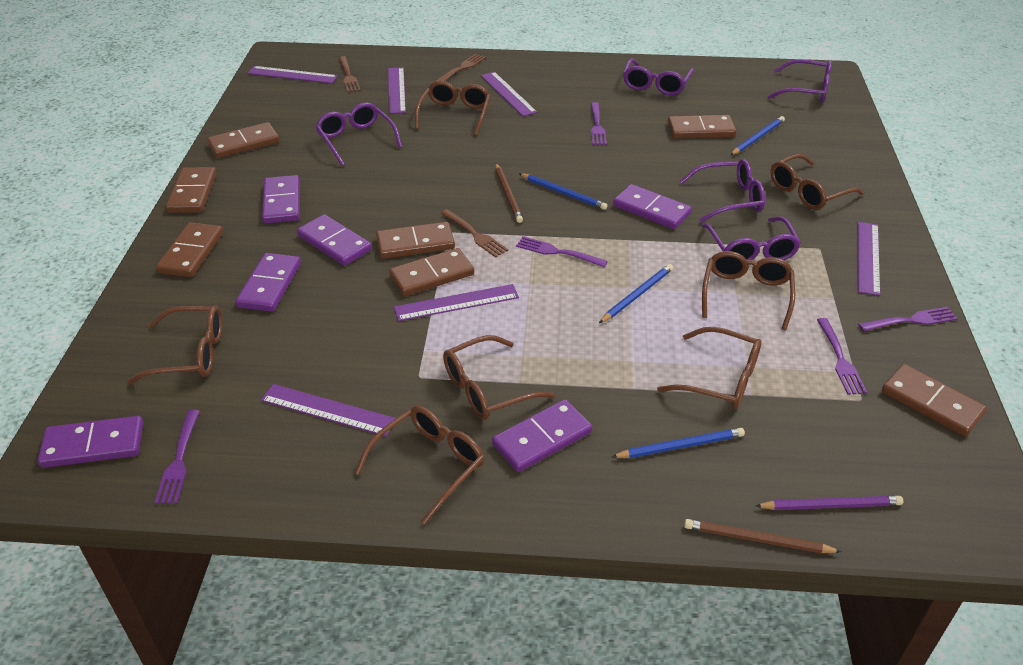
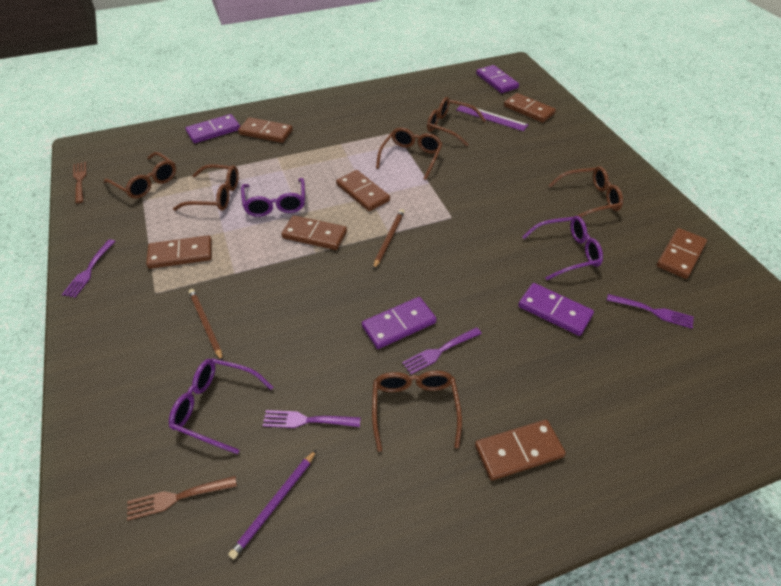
blue pencil: [519,173,607,210] [599,264,673,323] [612,428,745,458] [730,116,785,155] = 4 -> none = 0
brown fork: [338,56,361,92] [435,54,486,82] [441,209,508,258] = 3 -> [73,162,86,203] [127,476,237,520] = 2
brown glasses: [127,305,223,385] [355,406,484,524] [415,81,491,136] [443,335,555,420] [657,327,762,409] [702,251,795,330] [770,154,864,210] = 7 -> [104,152,176,199] [173,164,239,211] [372,371,462,452] [376,127,443,180] [427,97,486,146] [548,166,623,217] = 6
purple domino: [38,416,143,468] [236,253,301,312] [262,175,300,224] [297,214,372,266] [492,399,592,472] [613,184,692,229] = 6 -> [185,114,240,143] [362,297,437,349] [476,65,519,93] [518,283,594,336] = 4
purple fork: [154,410,200,504] [516,236,608,267] [590,102,607,145] [817,318,867,395] [858,307,958,331] = 5 -> [62,239,115,298] [262,410,361,428] [402,327,482,374] [607,294,694,329] = 4
purple glasses: [315,102,402,166] [623,58,694,96] [680,159,765,223] [702,217,801,260] [767,59,832,103] = 5 -> [169,358,273,454] [241,178,305,217] [522,216,603,280] = 3
purple ruler: [248,66,338,84] [261,384,396,437] [388,67,406,114] [394,284,519,321] [481,72,537,116] [858,222,880,296] = 6 -> [456,105,529,131] = 1

